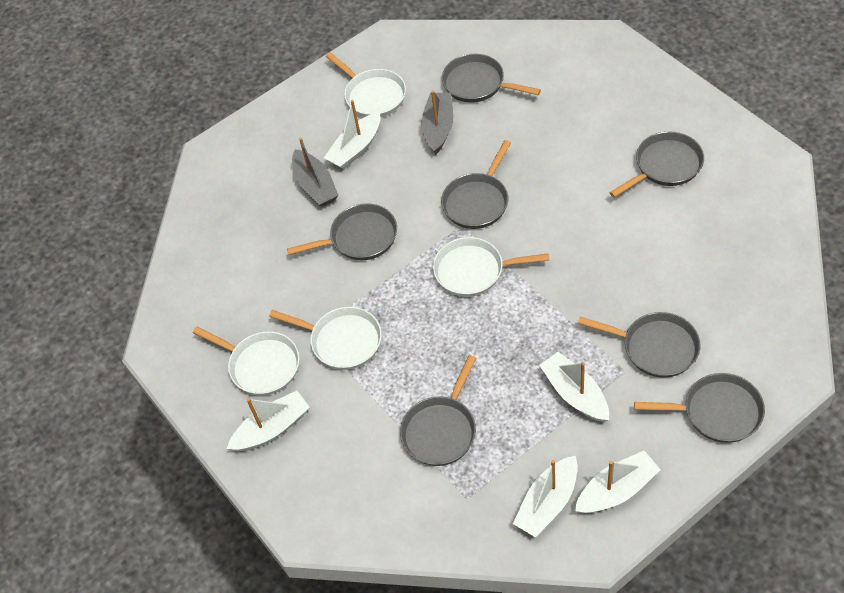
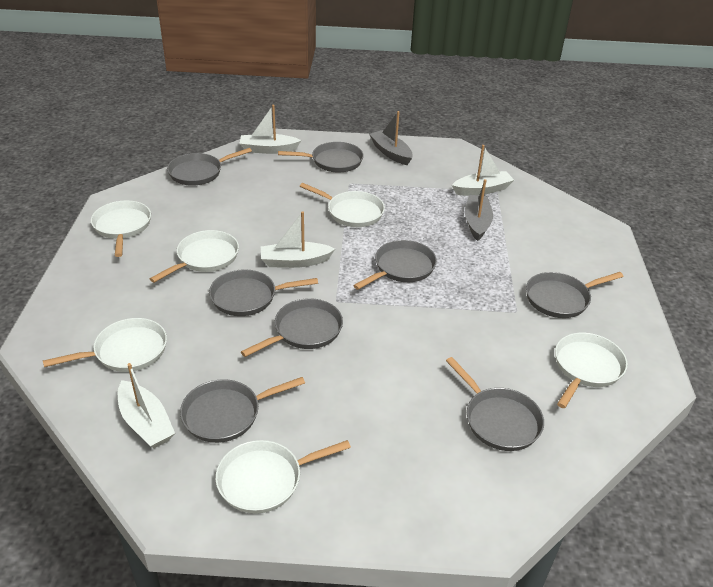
grey pan: [287,203,397,260] [400,355,476,466] [441,140,511,229] [442,54,541,103] [578,312,701,378] [609,132,704,198] [634,373,765,443] = 7 -> [167,148,252,186] [180,377,305,443] [209,269,318,316] [241,298,343,357] [278,142,364,172] [353,240,437,290] [446,357,544,451] [526,272,624,318] = 8
white boat: [227,391,310,452] [324,100,380,169] [513,456,578,538] [539,352,609,422] [575,451,661,513] = 5 -> [118,363,175,449] [240,105,301,154] [261,211,335,268] [452,145,514,196] = 4
white pan: [193,327,300,396] [269,307,382,370] [326,52,406,117] [433,237,549,297] = 4 -> [43,318,167,372] [91,200,151,257] [150,230,239,283] [215,440,351,514] [300,183,385,227] [555,333,627,408] = 6

